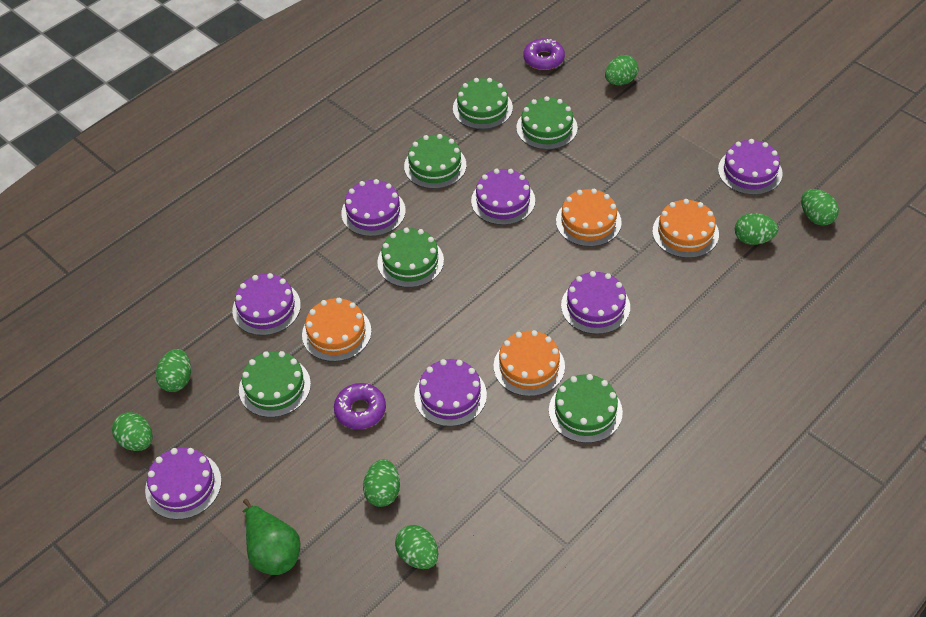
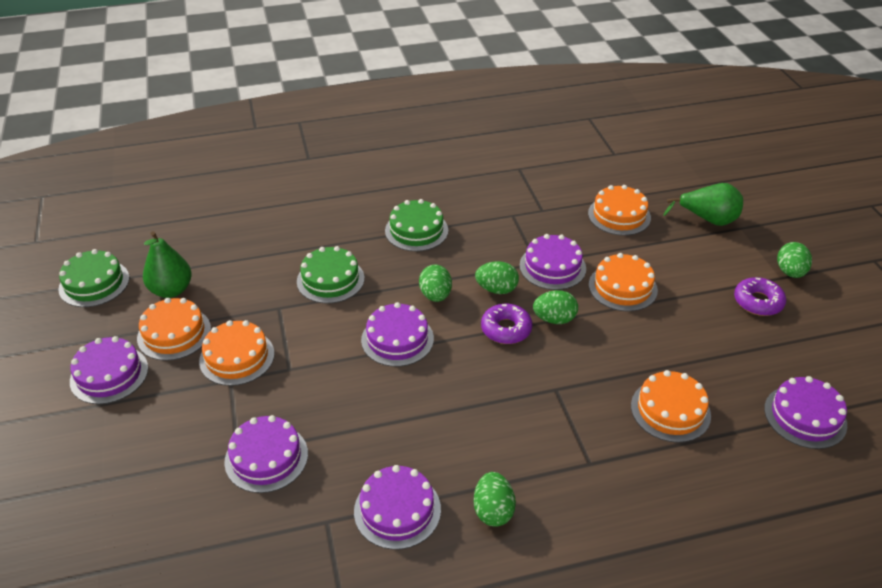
green cake: [239,351,311,417] [377,228,444,288] [404,134,466,189] [453,78,513,129] [516,96,578,150] [549,374,623,443] = 6 -> [58,249,129,307] [297,246,364,303] [385,199,448,251] = 3
green egg: [112,412,153,451] [156,349,191,392] [363,459,400,507] [395,525,438,569] [605,55,638,85] [735,213,778,245] [801,189,839,225] = 7 -> [419,265,452,302] [474,472,516,527] [475,261,519,294] [533,290,578,324] [777,242,812,278] = 5
green pear: [242,499,301,575] = 1 -> [143,231,192,298] [663,183,743,226] = 2
orange cake: [302,298,372,362] [494,330,565,396] [556,189,622,247] [652,199,719,258] = 4 -> [137,298,211,361] [199,320,275,386] [588,185,651,236] [589,253,658,311] [631,370,711,443] = 5
purple cake: [145,447,222,520] [232,273,301,336] [341,179,406,236] [414,359,487,427] [471,169,535,225] [561,271,630,334] [718,139,783,195] = 7 -> [70,336,148,404] [224,415,308,493] [354,465,441,550] [361,302,434,367] [519,234,586,290] [764,376,847,449] = 6

